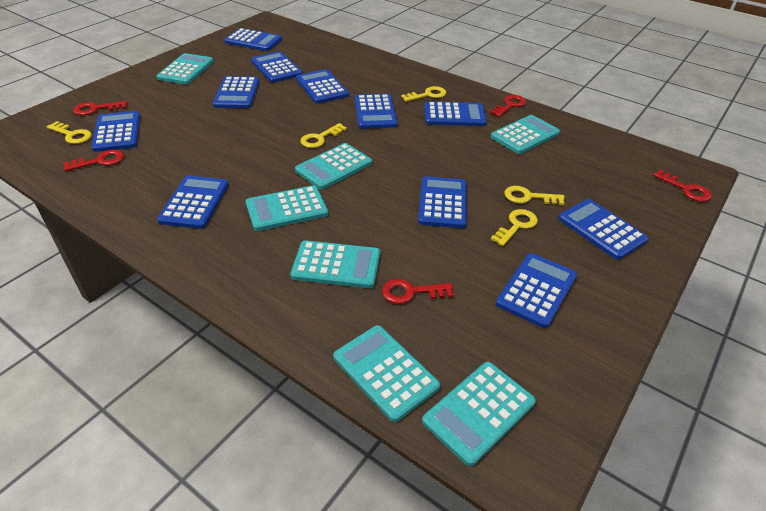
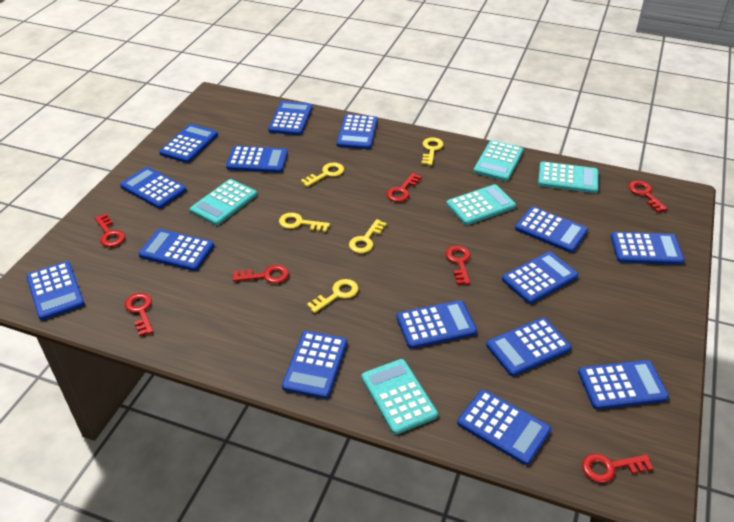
blue calculator: [91,111,140,152] [157,175,229,229] [213,76,259,108] [224,28,282,51] [251,51,303,83] [296,69,349,104] [355,94,398,129] [418,176,467,228] [424,102,487,126] [496,253,577,328] [558,199,648,260] = 11 -> [26,261,85,320] [120,167,187,209] [138,229,214,271] [159,124,218,163] [226,146,288,173] [268,101,312,135] [282,331,347,399] [337,114,378,149] [396,300,477,349] [457,389,551,465] [486,318,571,376] [502,252,578,304] [515,207,588,253] [578,360,669,410] [611,232,684,265] = 15
red key: [63,150,124,171] [73,101,127,115] [382,279,454,304] [490,95,526,117] [653,170,712,202] = 5 -> [95,214,125,247] [125,293,153,336] [233,265,289,284] [386,173,422,202] [446,246,471,285] [582,454,653,483] [629,181,668,212] = 7
turquoise calculator: [157,53,214,85] [246,185,328,231] [291,240,380,288] [295,143,372,190] [333,325,440,422] [422,362,536,466] [491,115,560,154] = 7 -> [190,179,257,225] [361,359,438,435] [446,184,516,225] [473,140,524,181] [538,162,599,193] = 5

